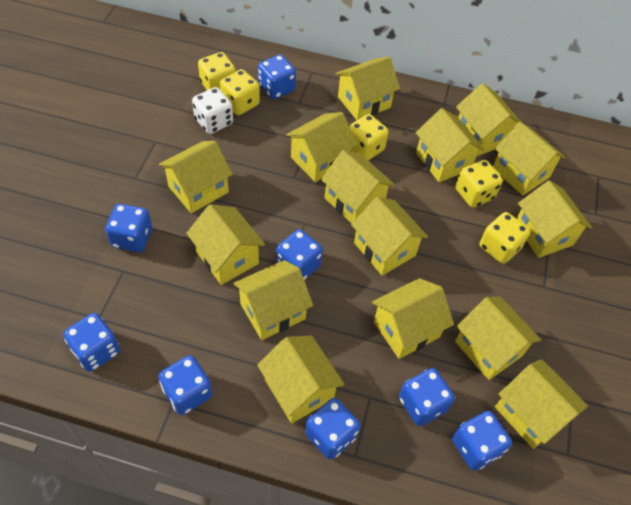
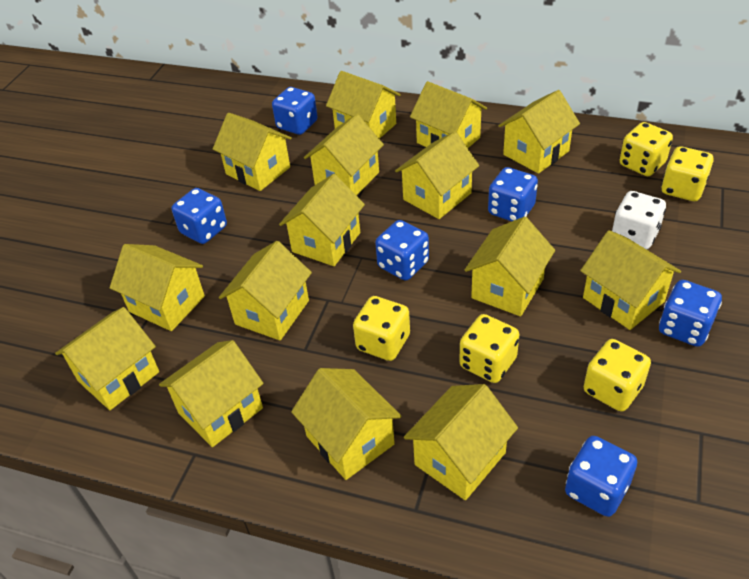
blue dice: [63,313,120,372] [105,204,152,252] [158,355,213,415] [258,55,296,99] [276,229,323,280] [305,398,360,460] [399,368,455,426] [452,411,512,471] = 8 -> [172,188,227,244] [272,87,318,135] [375,220,429,280] [488,167,538,221] [565,436,637,517] [659,280,722,347] = 6

